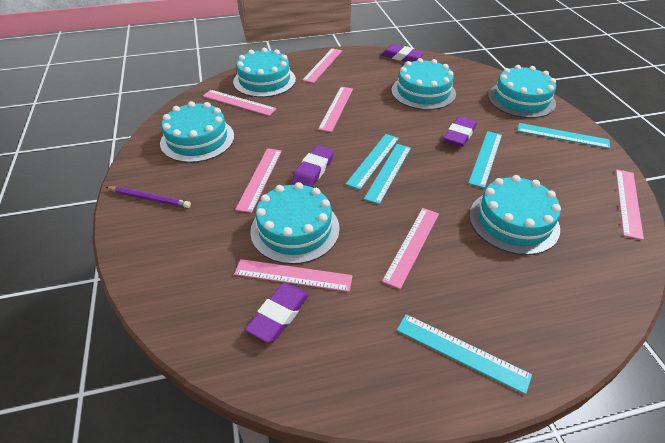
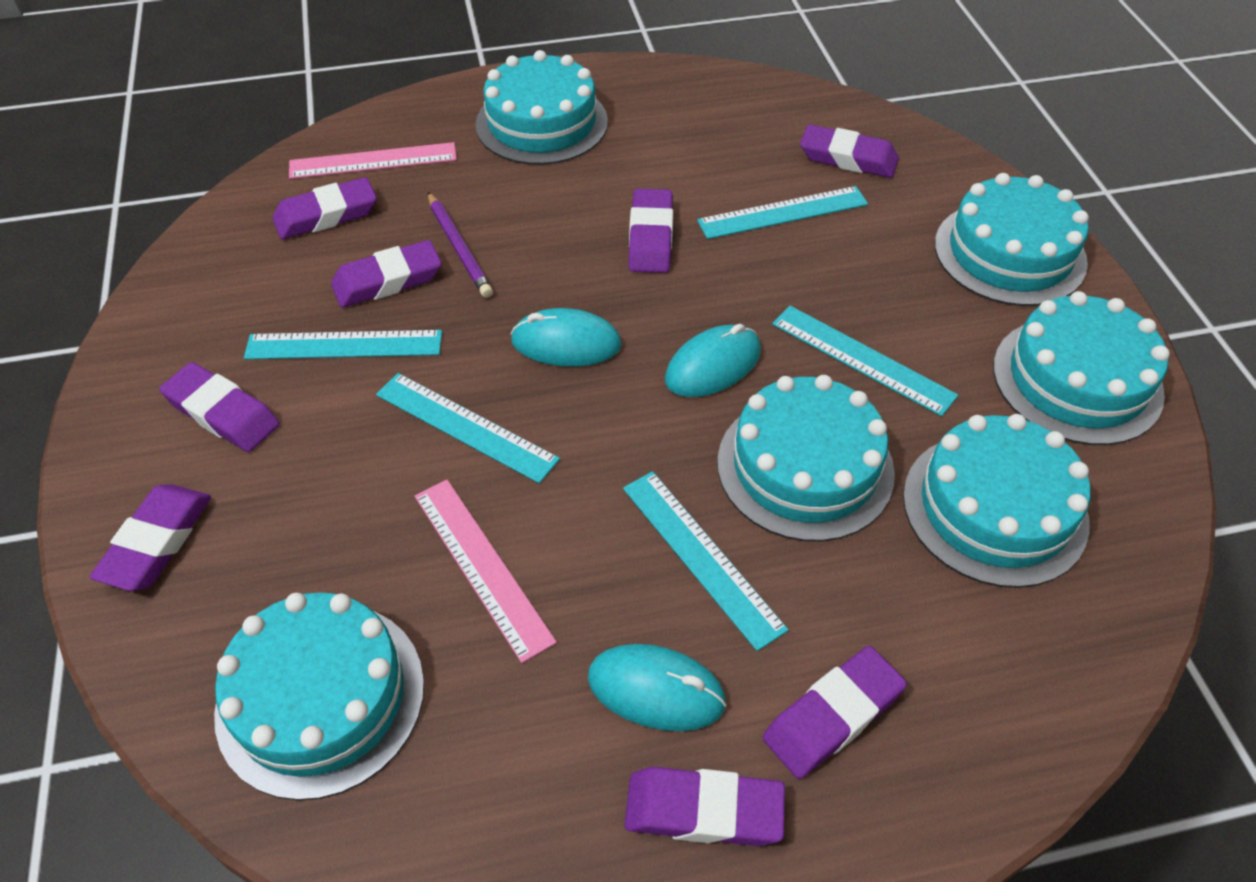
pink ruler: [203,90,277,116] [234,259,353,292] [235,148,282,213] [302,48,342,83] [318,87,353,132] [382,208,439,289] [616,169,644,240] = 7 -> [289,142,457,179] [415,479,557,663] = 2
purple eraser: [245,283,309,343] [292,145,334,187] [381,44,424,62] [444,116,477,147] = 4 -> [90,484,211,591] [160,362,280,452] [273,177,377,239] [331,240,442,308] [625,767,785,846] [628,189,673,273] [763,646,907,779] [800,124,899,178] = 8
turquoise mouse: none = 0 -> [510,308,622,367] [588,644,727,731] [665,324,761,397] = 3

